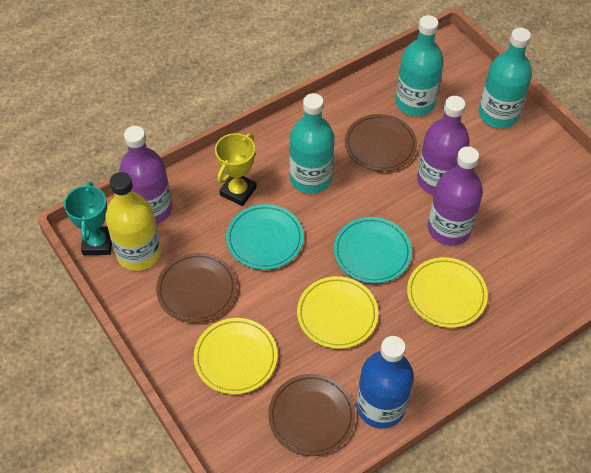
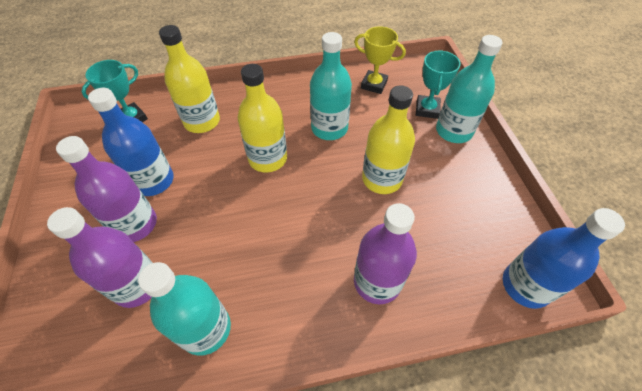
blue bottle: [356,336,414,429] = 1 -> [88,88,174,196] [503,208,625,309] = 2
brown plate: [156,253,237,323] [268,374,355,456] [345,114,417,171] = 3 -> none = 0
turquoise plate: [226,204,304,270] [334,217,412,284] = 2 -> none = 0
turquoise trophy: [64,182,112,255] = 1 -> [81,60,148,122] [416,50,461,119] = 2
yellow bottle: [105,172,161,271] = 1 -> [159,25,220,133] [237,64,287,173] [362,86,415,194] = 3
yellow plate: [194,318,277,394] [297,276,378,349] [407,257,488,328] = 3 -> none = 0

